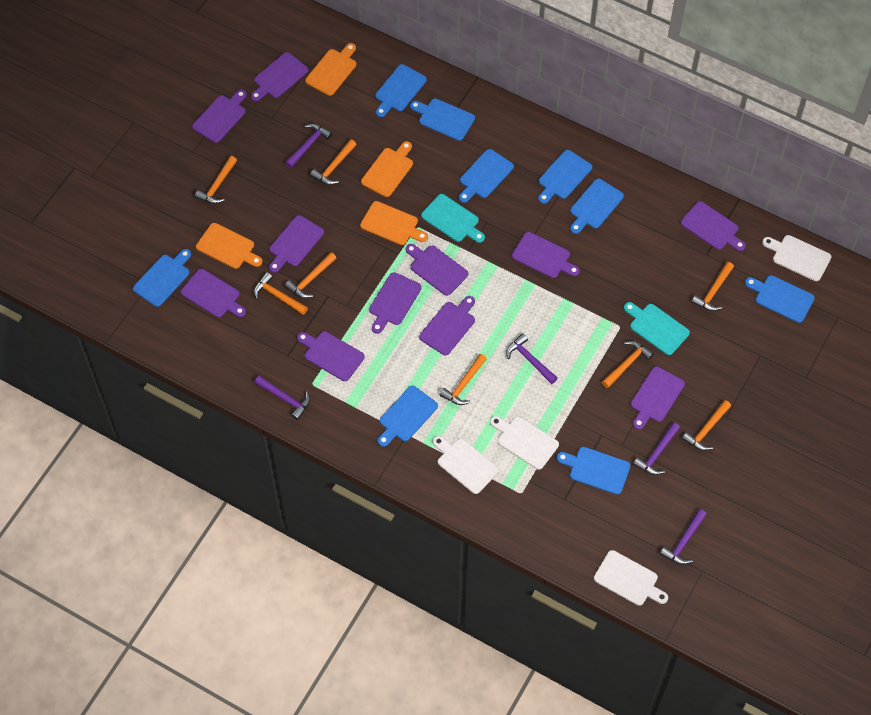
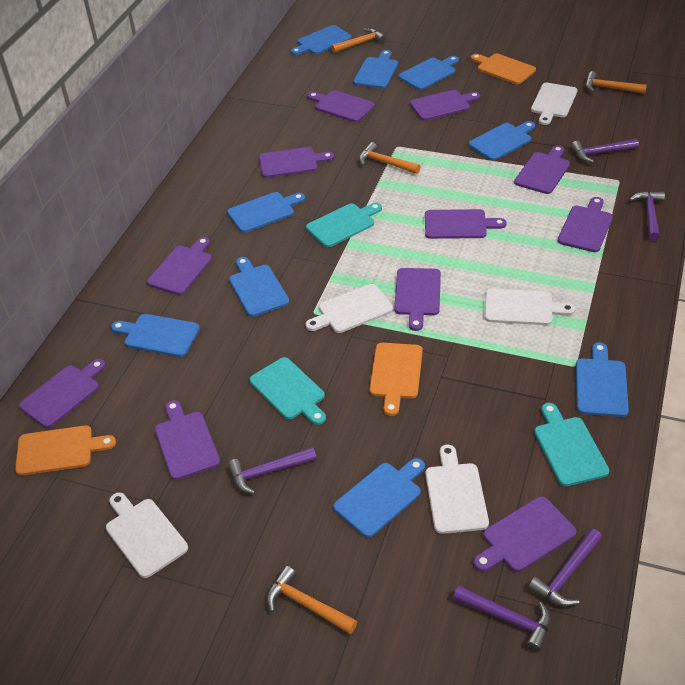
orange cutting board: [196,223,262,269] [305,43,356,96] [360,201,428,245] [361,141,413,197] = 4 -> [15,425,116,476] [369,343,423,416] [471,54,536,84] = 3
orange hammer: [195,156,237,204] [254,272,308,315] [285,252,336,298] [310,139,357,185] [439,354,487,405] [602,341,654,388] [682,400,731,451] [691,262,734,311] = 8 -> [267,566,357,634] [331,28,386,53] [359,142,420,174] [586,71,647,94] = 4
turquoise cutting board: [421,194,485,243] [624,302,690,355] = 2 -> [250,357,326,425] [306,203,382,247] [534,403,609,486] = 3
white cutting board: [433,436,499,494] [490,416,559,470] [594,550,668,606] [762,235,831,281] = 4 -> [106,492,188,578] [305,284,393,333] [425,445,489,534] [485,289,575,325] [531,83,578,125] = 5

